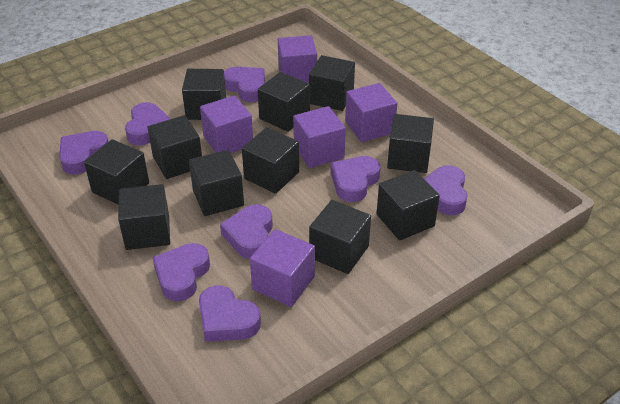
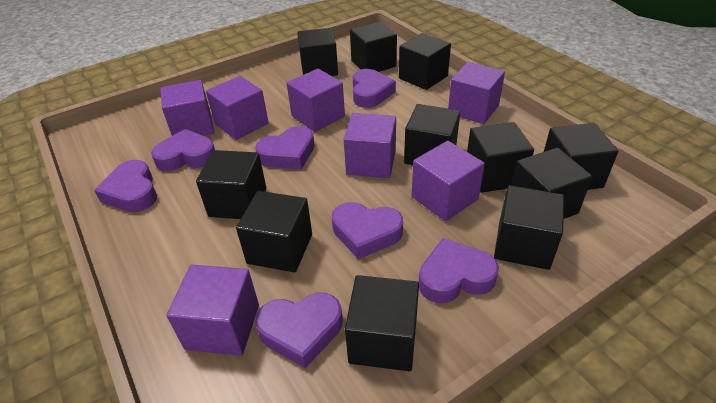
purple cube: [200,95,253,153] [250,229,315,307] [278,35,317,83] [293,106,346,168] [345,83,397,142] = 5 -> [161,80,214,136] [167,265,259,356] [206,76,269,140] [287,69,345,132] [344,113,396,178] [412,141,485,221] [448,62,505,124] = 7
purple heart: [59,131,109,174] [125,102,170,146] [152,243,210,301] [199,285,261,342] [220,204,273,259] [224,67,265,102] [331,156,380,202] [424,165,468,215] = 8 -> [94,160,157,212] [151,129,215,171] [255,126,314,170] [255,293,343,368] [332,202,403,259] [353,69,396,108] [419,238,499,303] = 7

